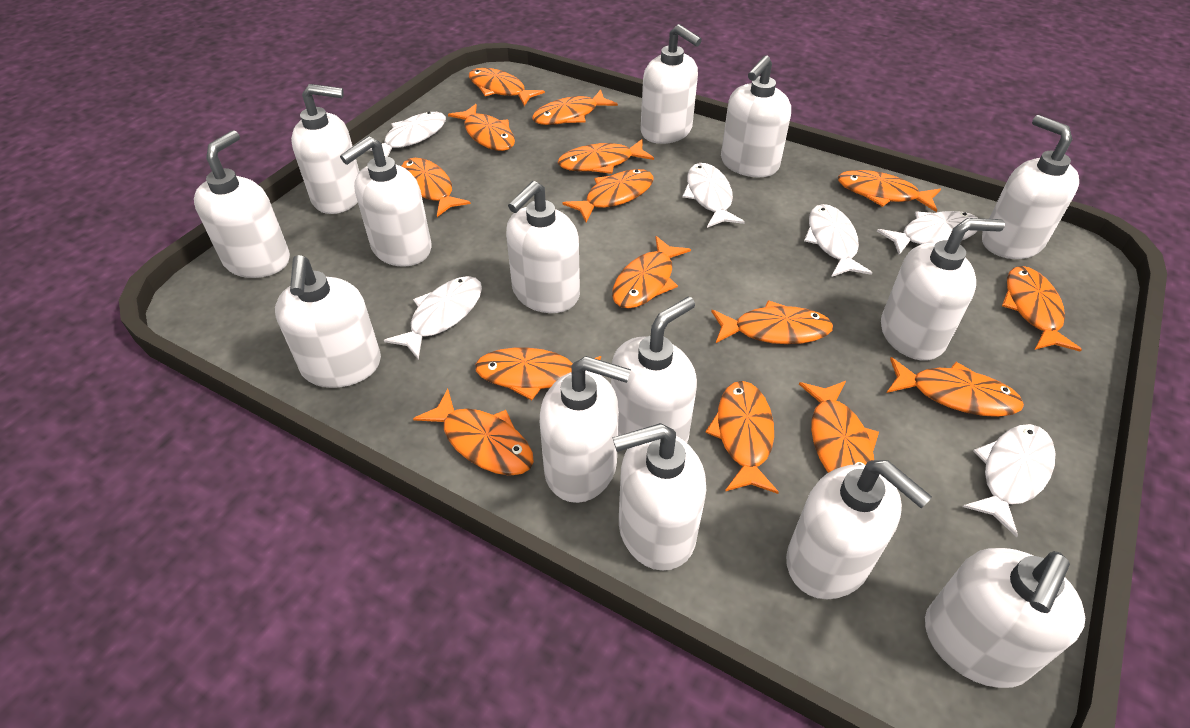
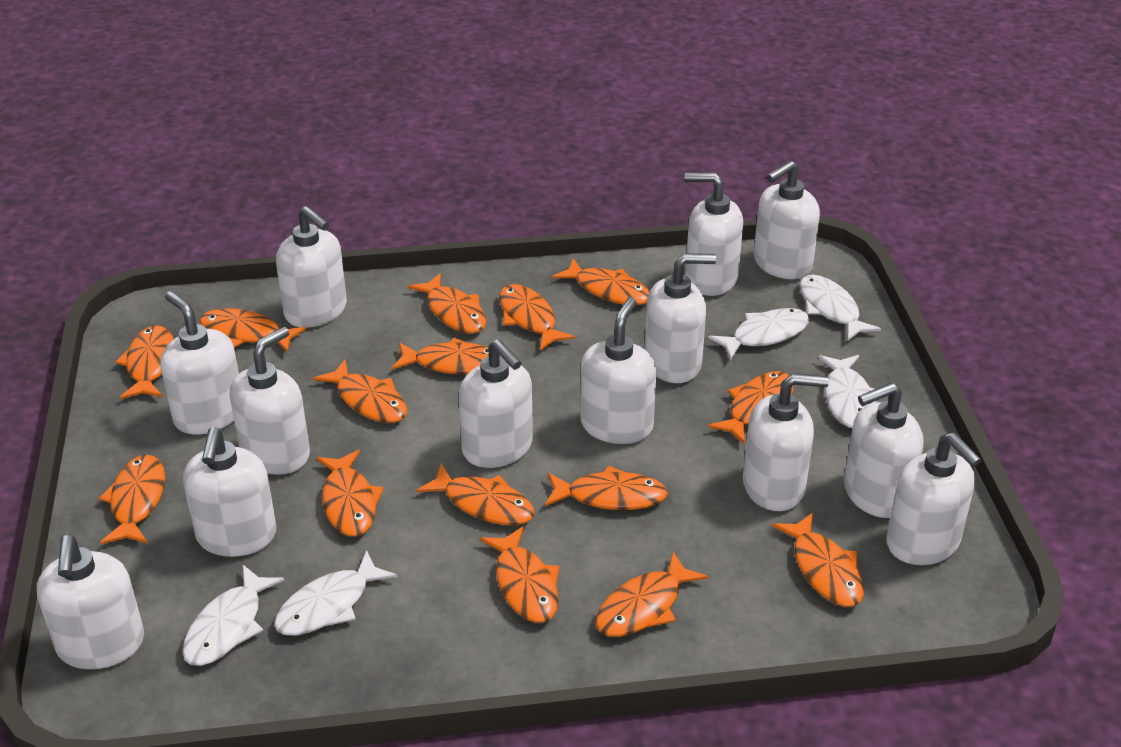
white fish: [369,112,446,157] [384,276,482,360] [682,163,745,228] [804,204,872,277] [877,211,978,255] [963,424,1055,537] = 6 -> [182,565,284,666] [274,550,397,635] [708,308,810,360] [799,275,881,341] [818,355,876,428] = 5
white soap dispenser: [194,130,290,278] [275,255,381,388] [291,84,360,214] [340,136,431,267] [506,181,580,313] [540,356,631,503] [611,297,697,443] [613,423,706,571] [640,24,702,144] [721,55,791,177] [786,460,932,599] [881,218,1005,361] [925,548,1085,688] [982,115,1079,259] = 14 -> [37,535,144,669] [161,291,239,435] [183,427,276,557] [230,327,310,475] [276,206,347,328] [459,339,533,468] [580,297,656,444] [645,253,716,383] [685,172,743,296] [743,373,829,511] [754,161,820,279] [844,382,924,518] [886,432,981,565] = 13

